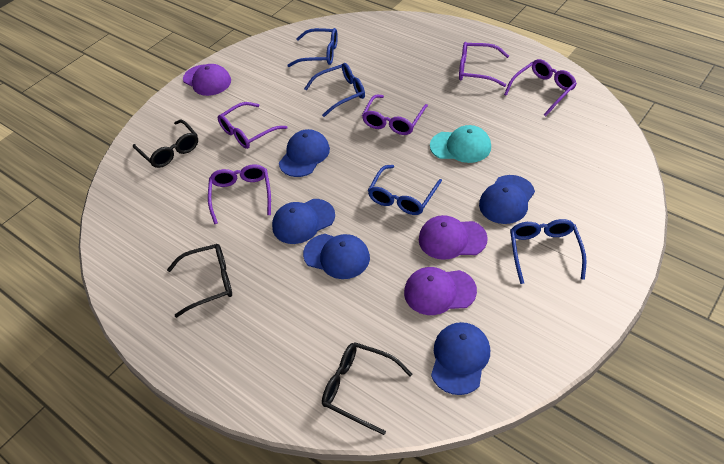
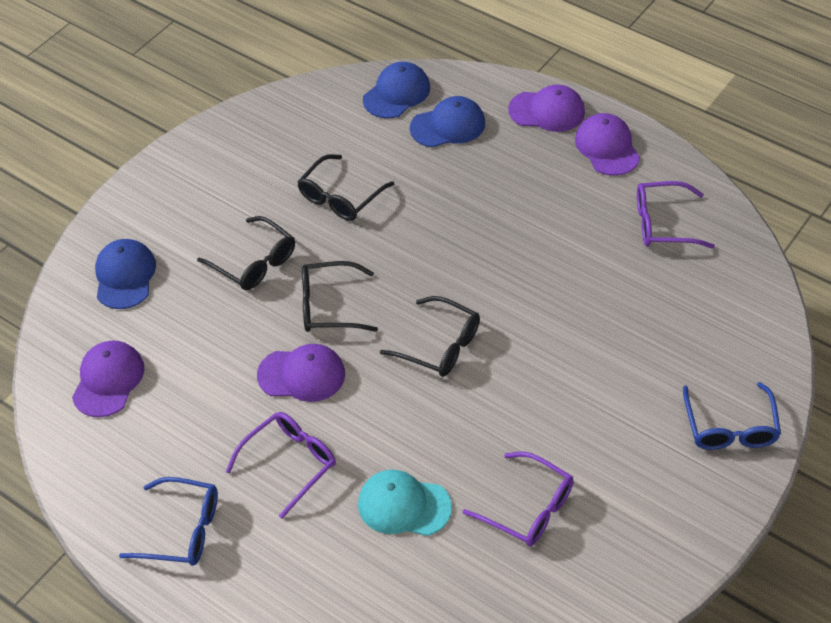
black glasses: [133,119,198,168] [167,244,232,318] [322,342,412,435] = 3 -> [197,216,295,290] [297,154,394,221] [302,261,378,332] [380,296,480,377] = 4
blue cap: [272,199,335,244] [279,129,330,177] [303,234,370,279] [431,322,490,395] [479,175,535,224] = 5 -> [95,239,156,309] [363,62,430,118] [410,96,485,147] = 3
blue glasses: [287,28,338,67] [304,63,365,117] [368,165,442,215] [510,219,587,284] = 4 -> [119,477,218,566] [683,382,781,450] = 2
purple cap: [183,64,231,96] [404,267,477,315] [419,215,488,260] = 3 -> [72,341,144,417] [257,344,345,402] [508,85,585,132] [575,113,640,176] = 4
purple glasses: [208,164,271,224] [218,102,288,149] [362,95,428,135] [459,42,509,87] [504,59,577,116] = 5 -> [226,412,336,519] [462,452,574,546] [637,181,715,248] = 3

